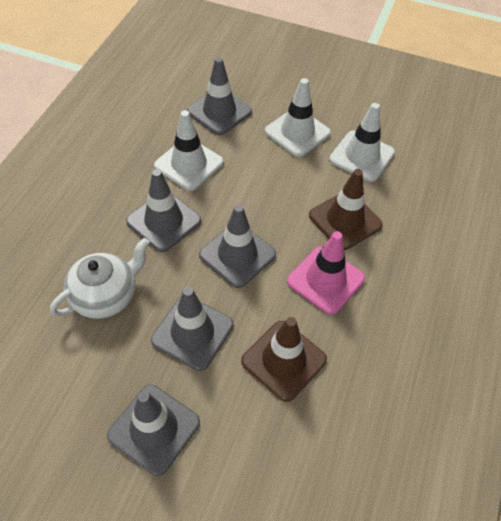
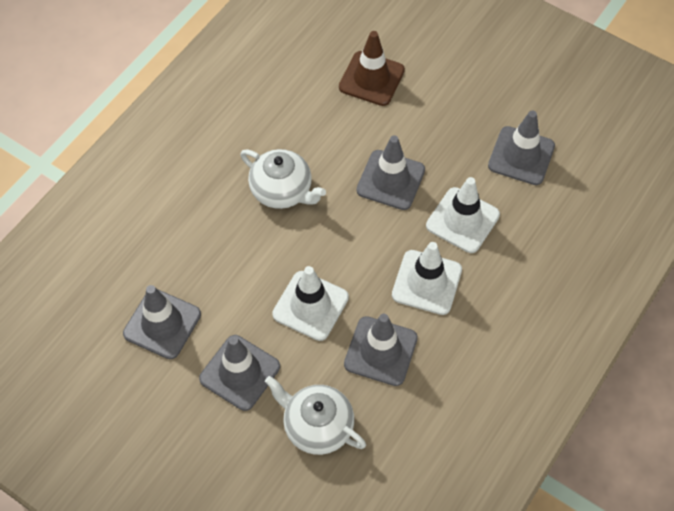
brown traffic cone: [241,317,327,402] [309,169,383,250] = 2 -> [339,31,405,106] = 1
pink traffic cone: [287,231,365,315] = 1 -> none = 0
white teapot: [50,238,150,319] = 1 -> [240,149,326,209] [265,376,366,455] = 2

